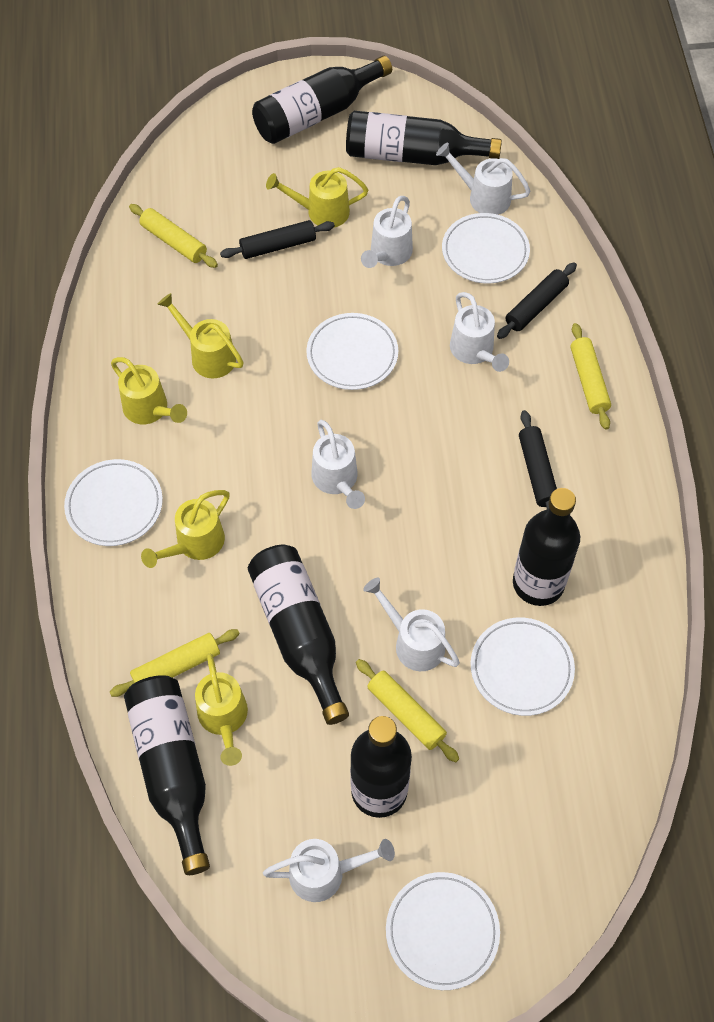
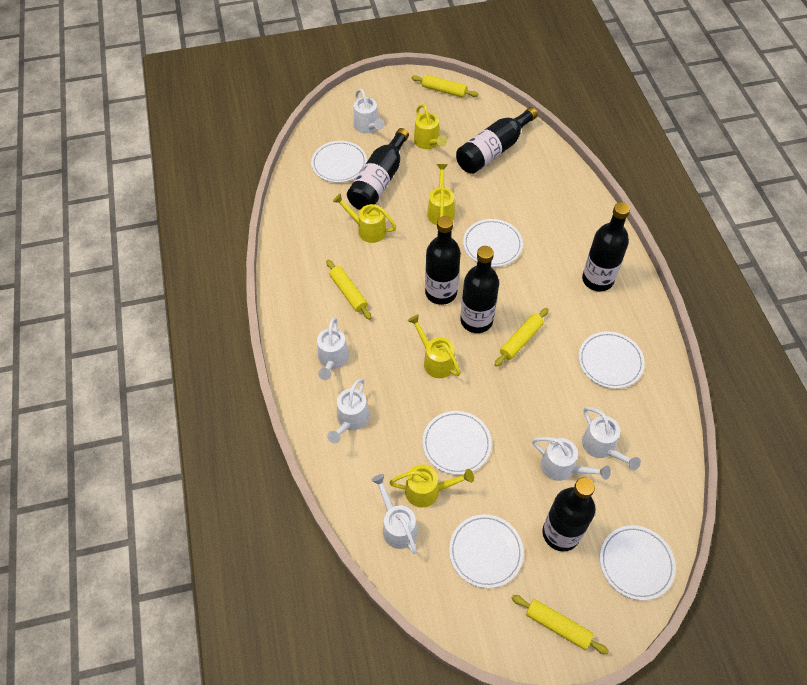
black rolling pin: [220,220,335,259] [497,262,577,339] [519,410,557,509] = 3 -> none = 0
white plate: [64,459,163,546] [306,313,398,390] [386,872,500,990] [442,213,530,284] [470,618,575,716] = 5 -> [311,141,367,183] [422,411,492,475] [449,514,524,588] [463,219,523,267] [579,331,645,389] [600,525,676,600] = 6

